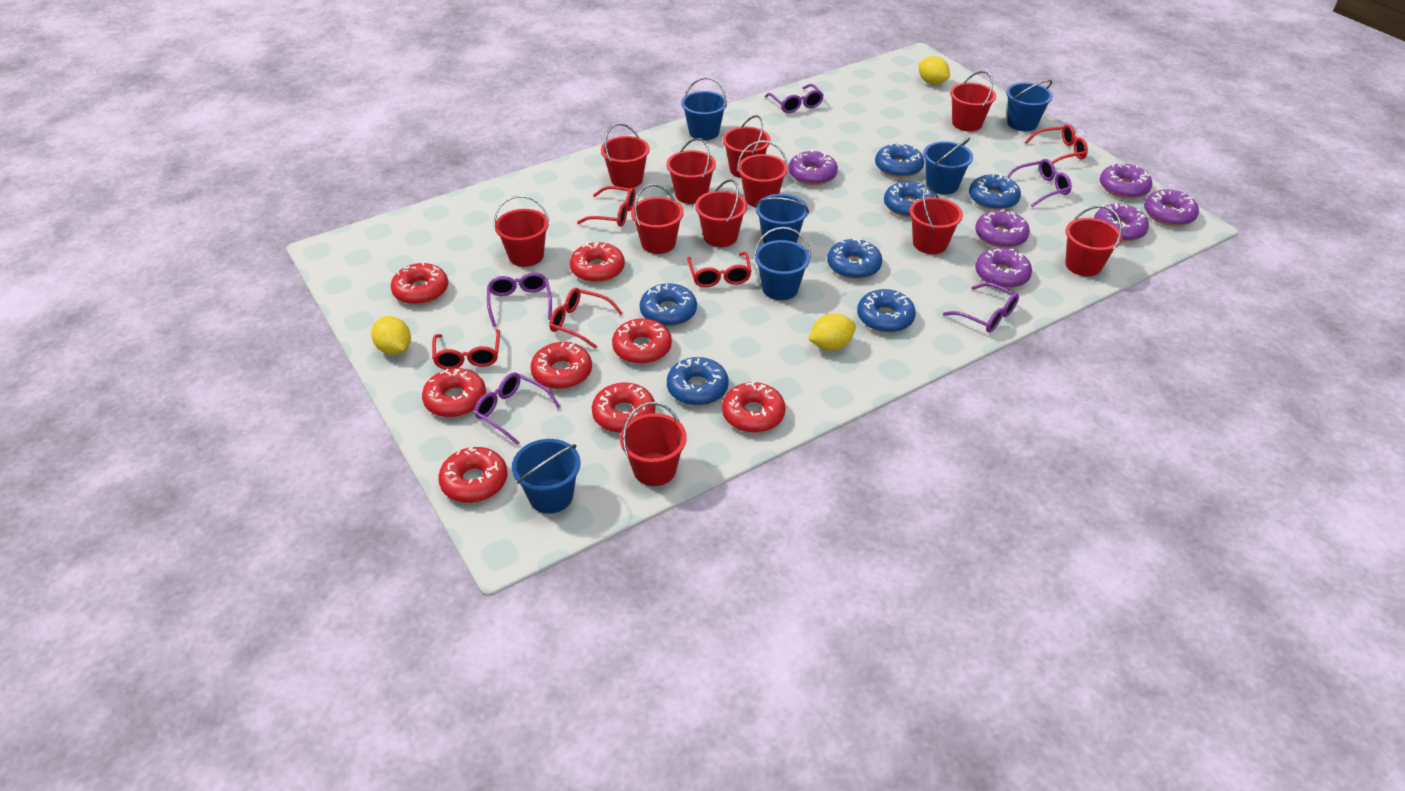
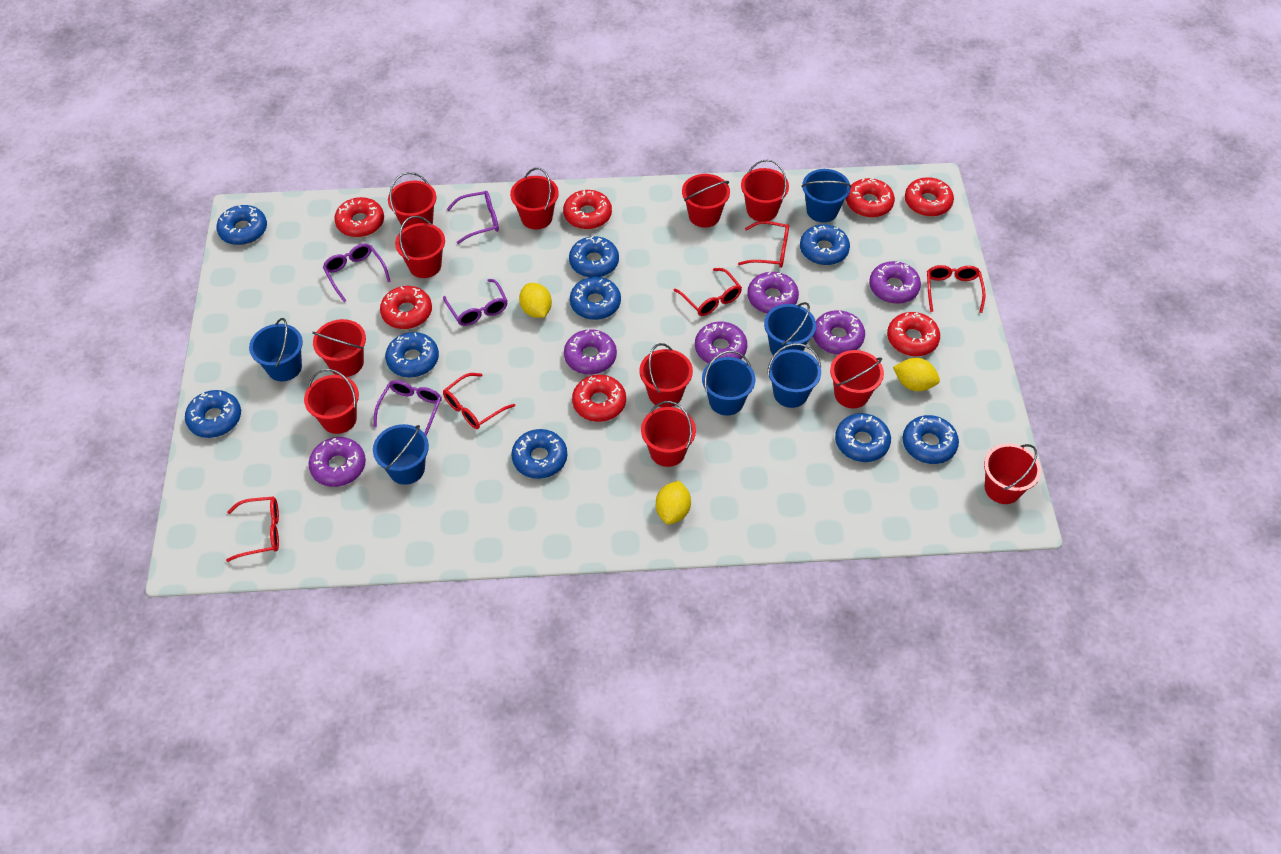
blue donut: [640,283,697,327] [667,357,729,406] [827,239,882,279] [857,289,916,333] [875,143,924,178] [884,181,935,218] [969,174,1021,210] = 7 -> [185,390,241,438] [217,205,267,245] [385,332,439,378] [511,429,567,479] [569,236,619,277] [570,277,621,320] [800,224,850,265] [835,413,891,462] [902,415,959,464] = 9
purple glasses: [474,372,560,445] [487,273,552,327] [765,84,824,113] [943,283,1019,333] [1007,159,1072,207] = 5 -> [323,244,391,302] [373,380,442,436] [443,279,508,326] [447,191,499,244] = 4
red donut: [391,262,448,305] [422,368,486,418] [438,447,508,503] [530,342,592,389] [570,242,625,283] [592,382,656,433] [612,318,672,364] [722,382,786,433] = 8 -> [334,197,384,237] [380,286,432,329] [563,190,612,229] [572,375,626,422] [846,178,895,218] [887,312,940,356] [905,177,954,217] = 7

